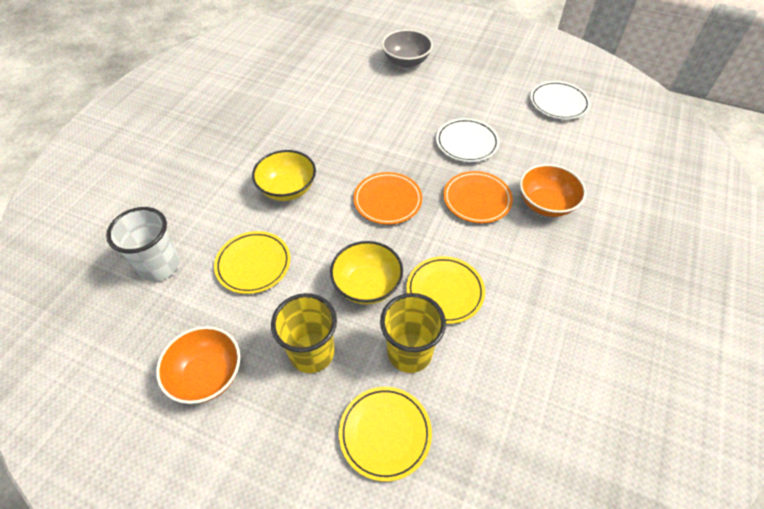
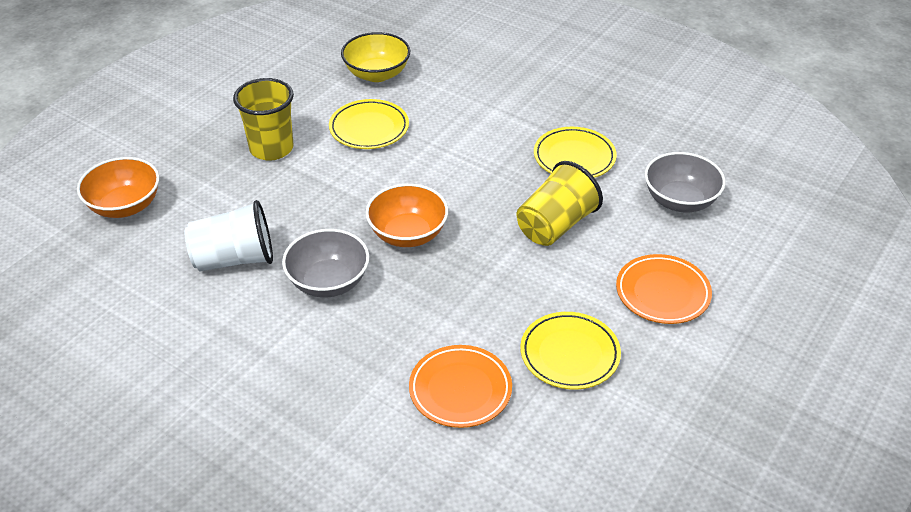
grey bowl: [382,30,433,68] = 1 -> [282,229,369,297] [645,152,726,212] = 2
white plate: [436,118,499,162] [530,81,590,120] = 2 -> none = 0
yellow bowl: [252,150,316,201] [330,241,403,305] = 2 -> [341,32,410,82] = 1

